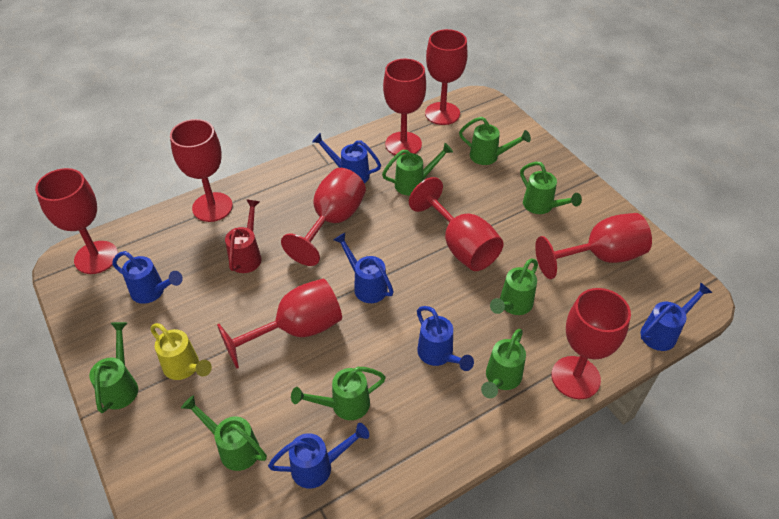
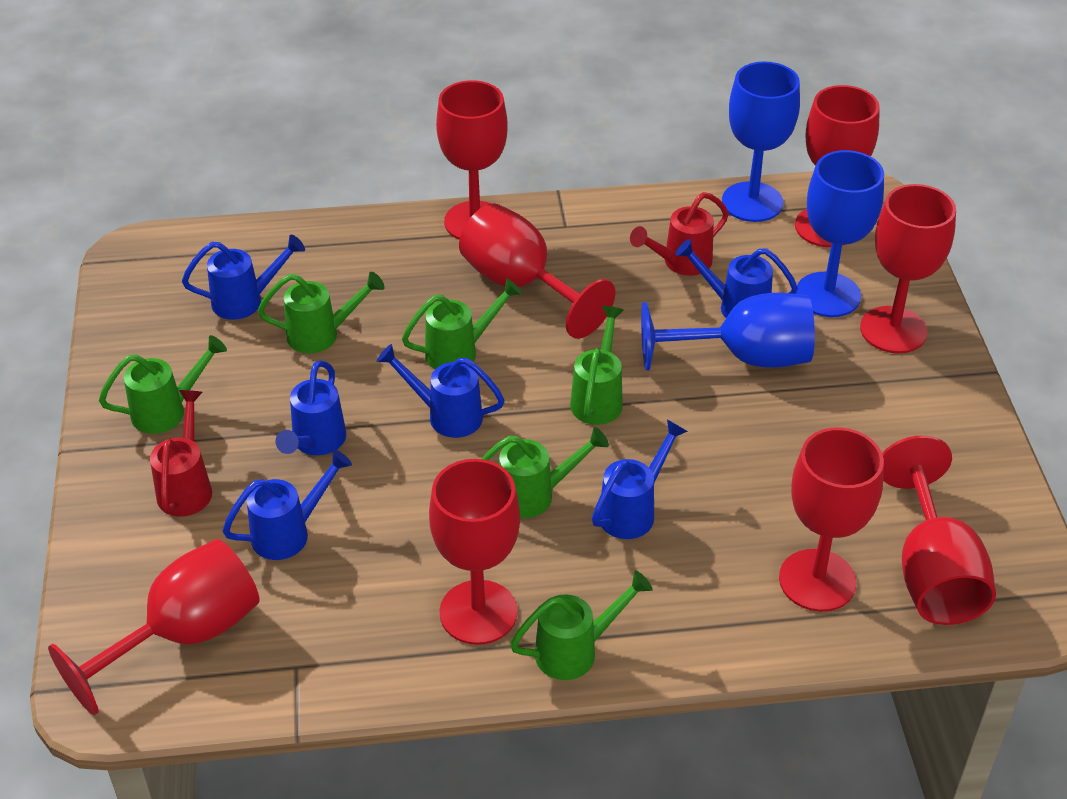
blue goblet: none = 0 -> [641,293,815,371] [722,62,800,222] [796,150,884,317] = 3
green watering can: [89,322,138,413] [181,395,267,471] [291,367,386,420] [382,143,453,195] [459,117,531,165] [481,329,526,398] [490,259,538,315] [520,162,582,214] = 8 -> [99,335,227,434] [258,272,384,354] [402,278,522,369] [481,427,609,518] [510,571,653,680] [570,306,624,425] = 6
red goblet: [35,168,118,274] [170,119,233,222] [217,278,342,369] [281,168,366,266] [383,58,426,156] [409,177,503,271] [425,29,468,125] [535,213,652,279] [551,288,631,399] = 9 -> [48,539,259,715] [429,459,520,645] [436,80,508,240] [459,203,615,339] [779,427,884,612] [795,85,880,247] [860,184,956,353] [882,435,996,625] = 8
red watering can: [225,199,262,273] = 1 -> [150,390,212,517] [630,192,729,276] = 2
yellow watering can: [150,323,212,380] = 1 -> none = 0

